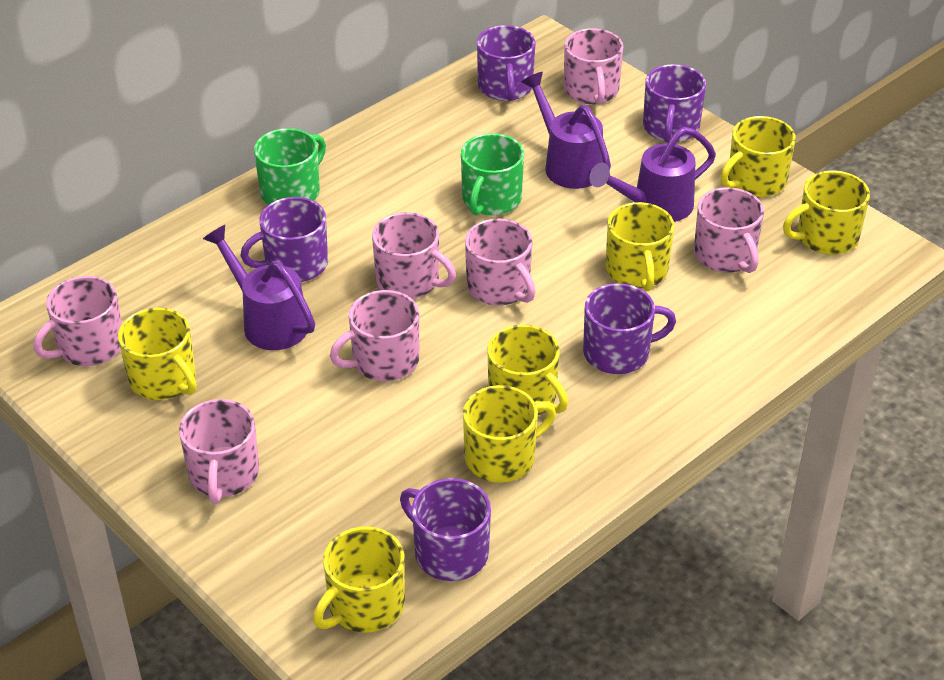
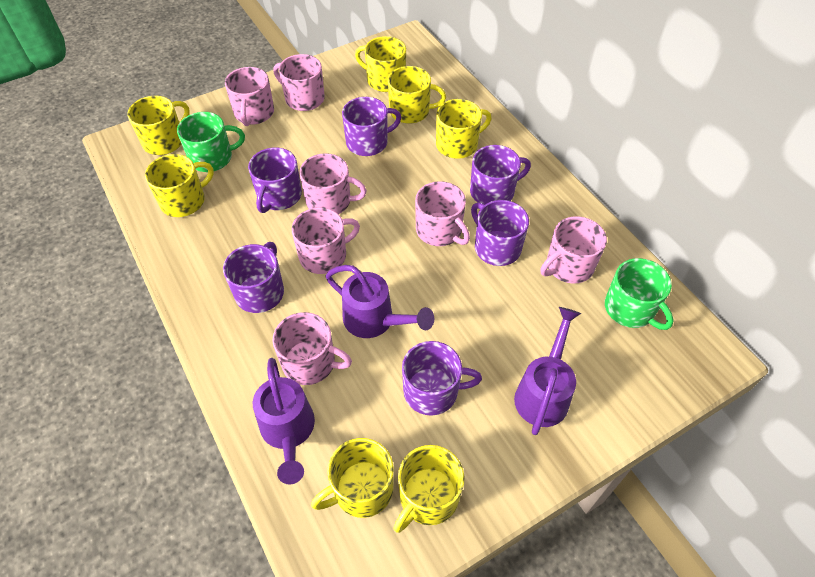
purple mug: [240,197,328,282] [400,478,491,581] [477,25,535,101] [583,283,676,374] [643,64,706,143] = 5 -> [223,242,284,313] [248,147,302,213] [342,97,401,156] [402,341,482,416] [470,145,531,205] [471,200,529,266] = 6

